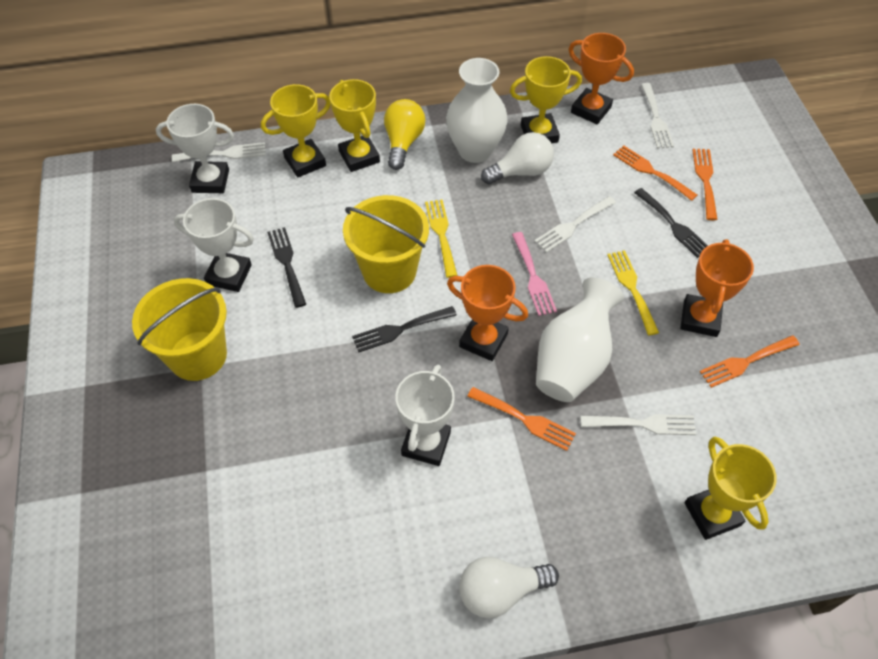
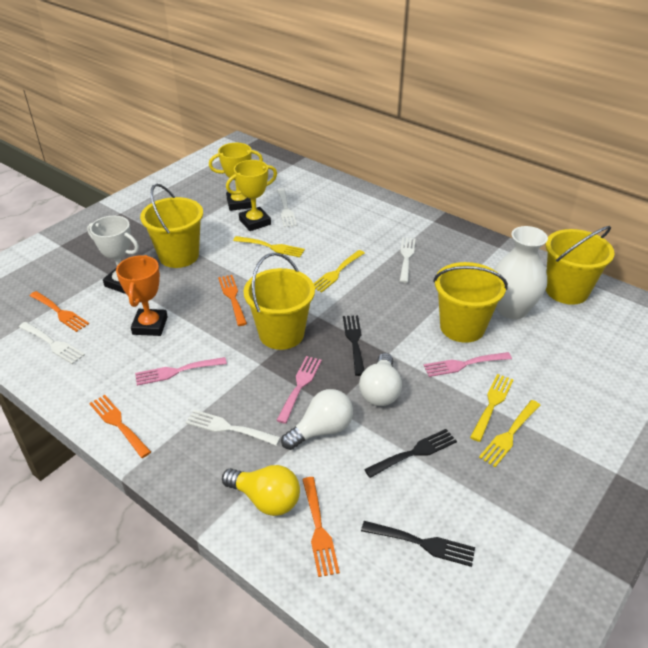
orange trophy: [447,265,528,361] [569,33,634,124] [680,239,754,337] = 3 -> [116,255,168,336] = 1
pink fork: [512,232,557,316] = 1 -> [135,357,227,386] [276,356,322,424] [424,352,512,377] = 3
white trophy: [156,104,234,193] [174,198,254,292] [395,365,455,466] = 3 -> [87,216,139,294] = 1
white vase: [446,58,508,163] [536,278,624,402] = 2 -> [494,226,548,319] = 1
yellow bucket: [132,278,227,381] [343,195,429,293] = 2 -> [140,184,203,268] [244,253,315,350] [433,262,508,343] [545,226,614,305] = 4
yellow fork: [425,200,458,278] [607,250,659,335] = 2 -> [233,236,305,257] [313,250,365,293] [470,374,513,442] [479,400,541,467] = 4
yellow trophy: [261,84,330,177] [329,79,380,172] [510,56,582,143] [685,437,777,540] = 4 -> [209,143,263,211] [226,160,277,231] = 2

